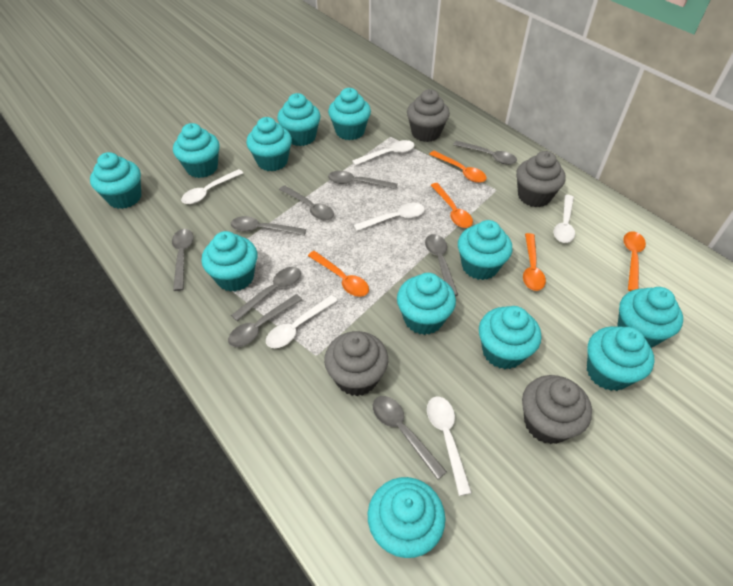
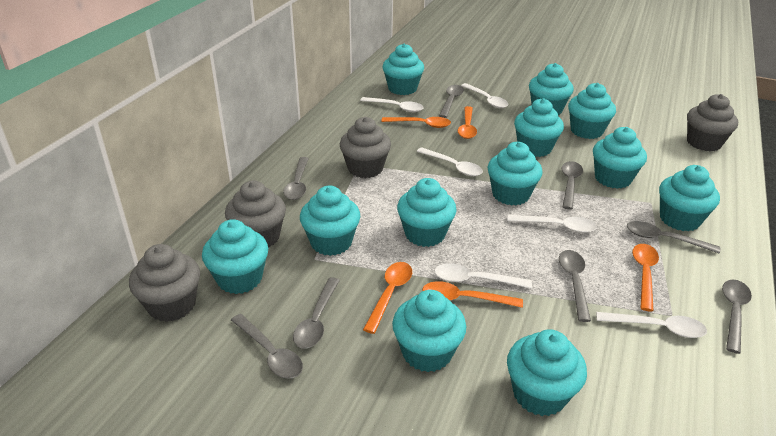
grey spoon: [172,229,194,291] [228,294,302,347] [231,216,306,236] [231,267,301,321] [279,185,334,220] [328,171,398,189] [373,396,447,480] [425,234,458,296] [453,141,517,165] = 9 -> [231,314,303,379] [283,157,309,200] [293,277,340,348] [439,85,464,118] [559,250,591,322] [561,161,583,210] [627,221,720,253] [722,280,752,354] = 8

